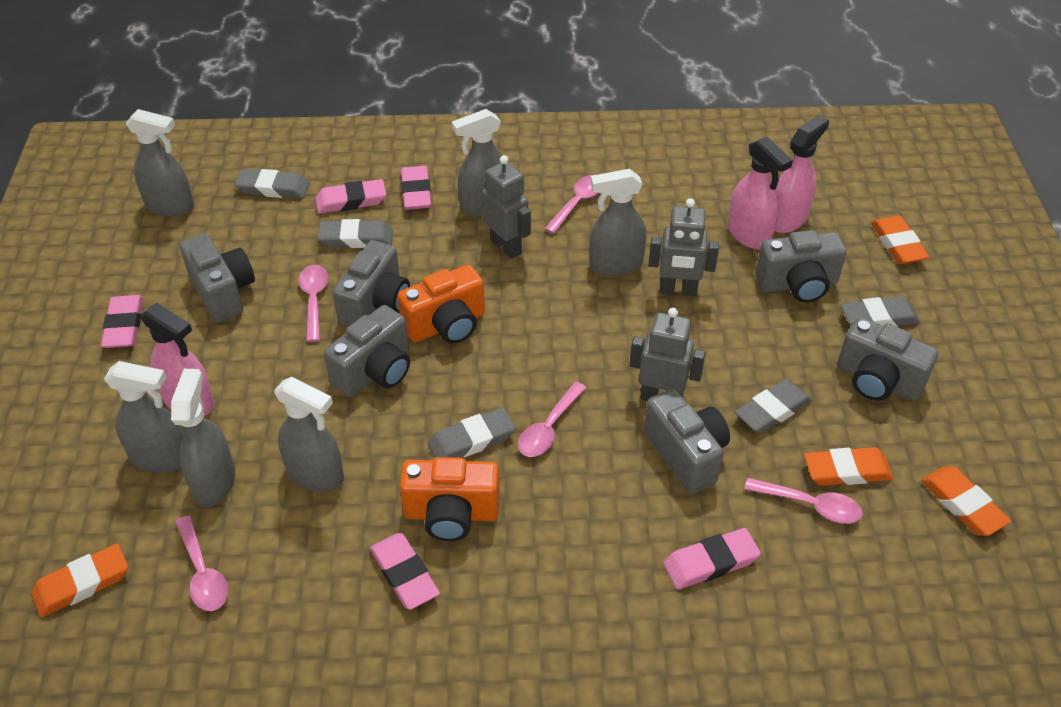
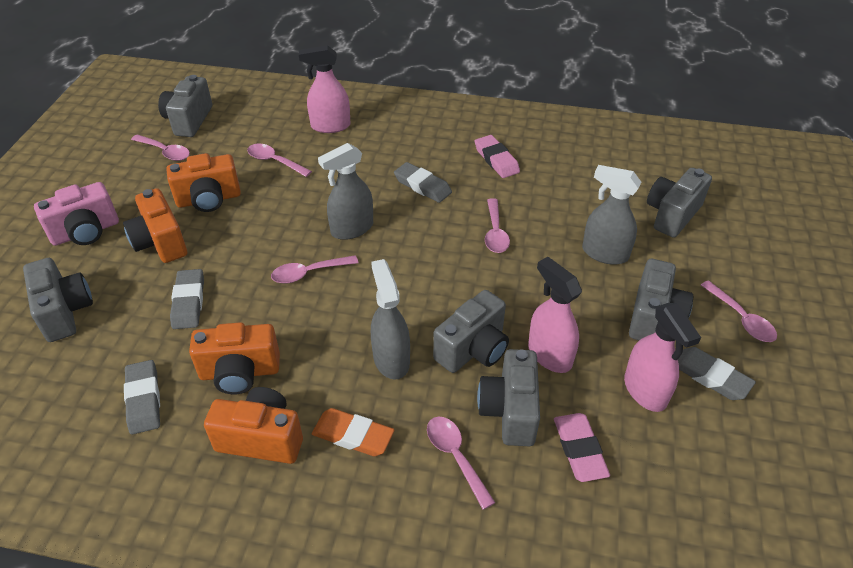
grey eraser: [235,169,309,198] [318,219,393,248] [428,407,516,458] [735,379,812,434] [841,296,920,327] = 5 -> [124,360,160,434] [170,269,204,329] [394,162,452,203] [678,347,756,400] = 4
grey robot: [482,155,531,259] [629,308,706,401] [649,198,719,296] = 3 -> none = 0
grey spray bottle: [104,361,184,473] [125,109,194,216] [171,369,235,507] [274,377,344,492] [452,109,503,216] [589,169,646,276] = 6 -> [318,143,373,240] [371,259,410,380] [582,165,641,265] = 3
orange camera: [397,265,485,344] [400,457,500,541] = 2 -> [123,188,187,263] [166,153,241,212] [189,322,280,394] [204,387,303,464] = 4
orange eraser: [31,543,128,618] [804,447,893,486] [871,216,929,264] [921,466,1011,536] = 4 -> [312,408,394,456] = 1
pink camera: none = 0 -> [34,182,119,246] = 1
pink eraser: [101,295,143,348] [315,179,386,214] [370,533,440,610] [401,166,431,210] [663,528,761,589] = 5 -> [475,135,520,178] [554,413,610,482] = 2
pink spoon: [175,515,228,611] [299,265,328,342] [518,382,586,457] [544,175,598,234] [744,478,863,524] = 5 -> [131,135,190,161] [247,144,312,177] [271,255,358,283] [427,417,495,510] [485,198,510,253] [701,280,777,342] = 6

